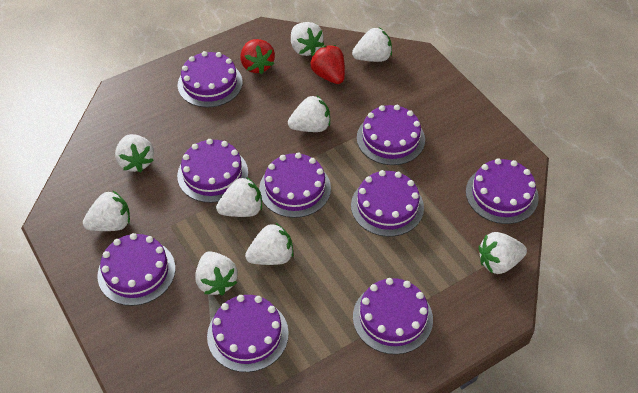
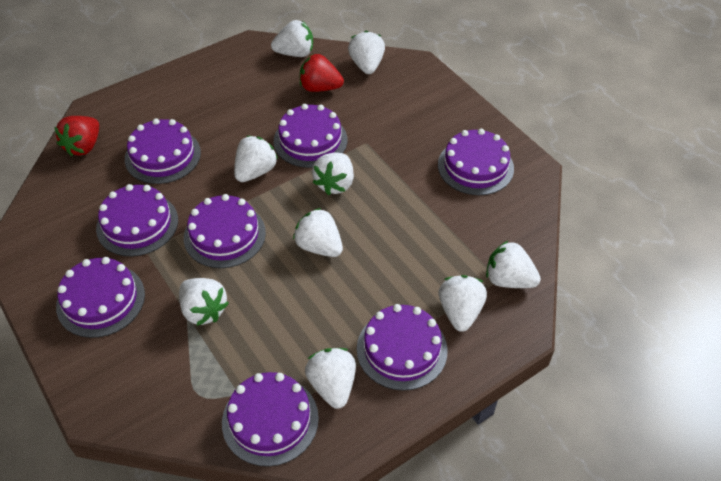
purple cake: [97,233,175,306] [177,51,242,108] [177,139,248,203] [207,295,289,372] [259,152,331,218] [351,170,424,237] [353,278,433,355] [357,105,425,165] [466,158,539,224] = 9 -> [56,257,145,338] [96,184,178,256] [125,118,201,184] [184,194,266,268] [222,372,319,467] [274,104,347,168] [357,304,448,391] [438,129,514,195] = 8

